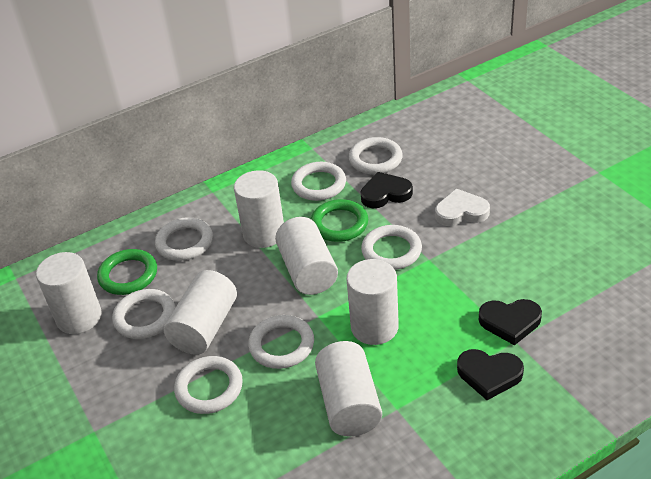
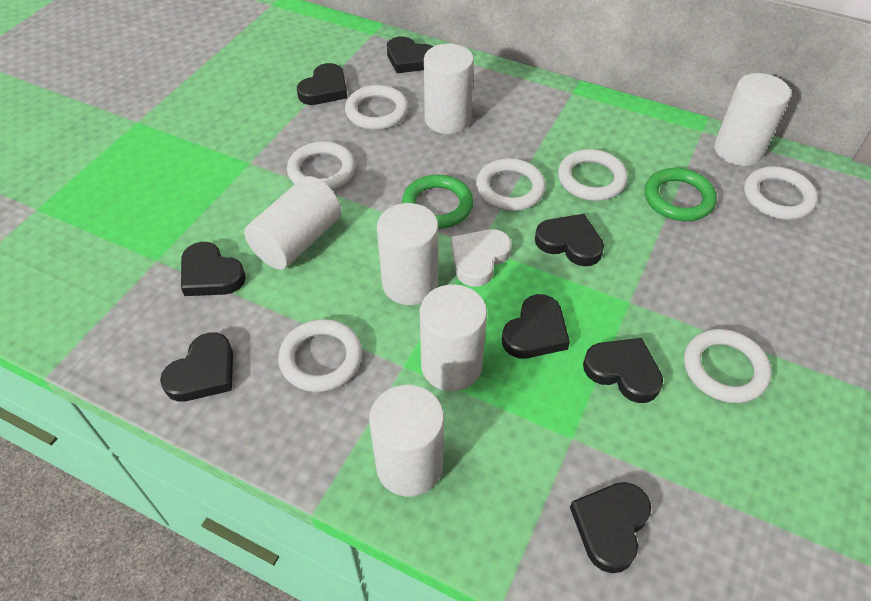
black heart: [361,172,413,208] [457,349,524,400] [479,299,542,345] = 3 -> [160,332,233,402] [181,242,246,296] [297,63,347,105] [387,36,434,73] [502,294,570,358] [535,214,604,266] [570,482,651,573] [583,338,663,403] = 8

